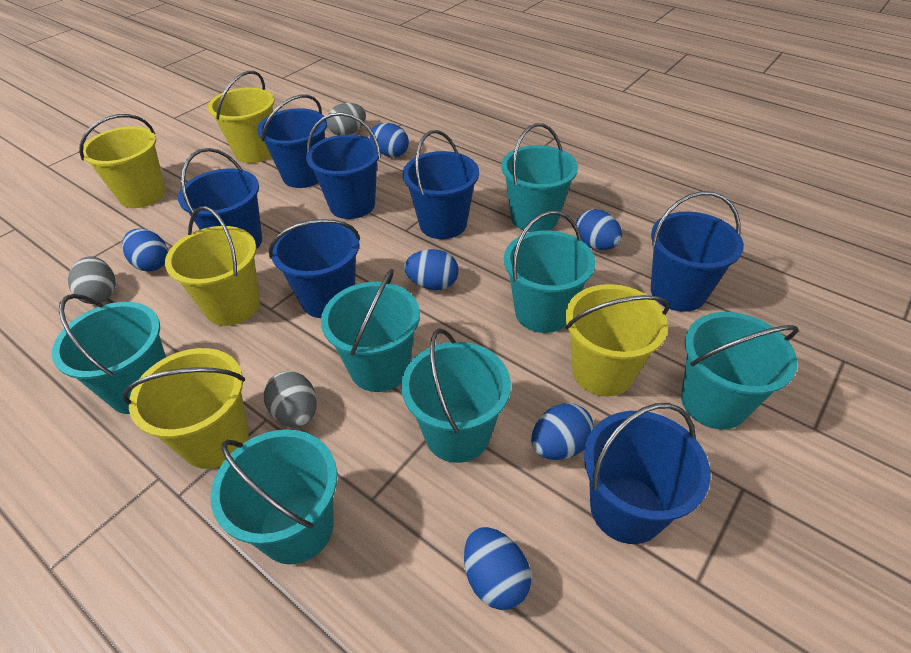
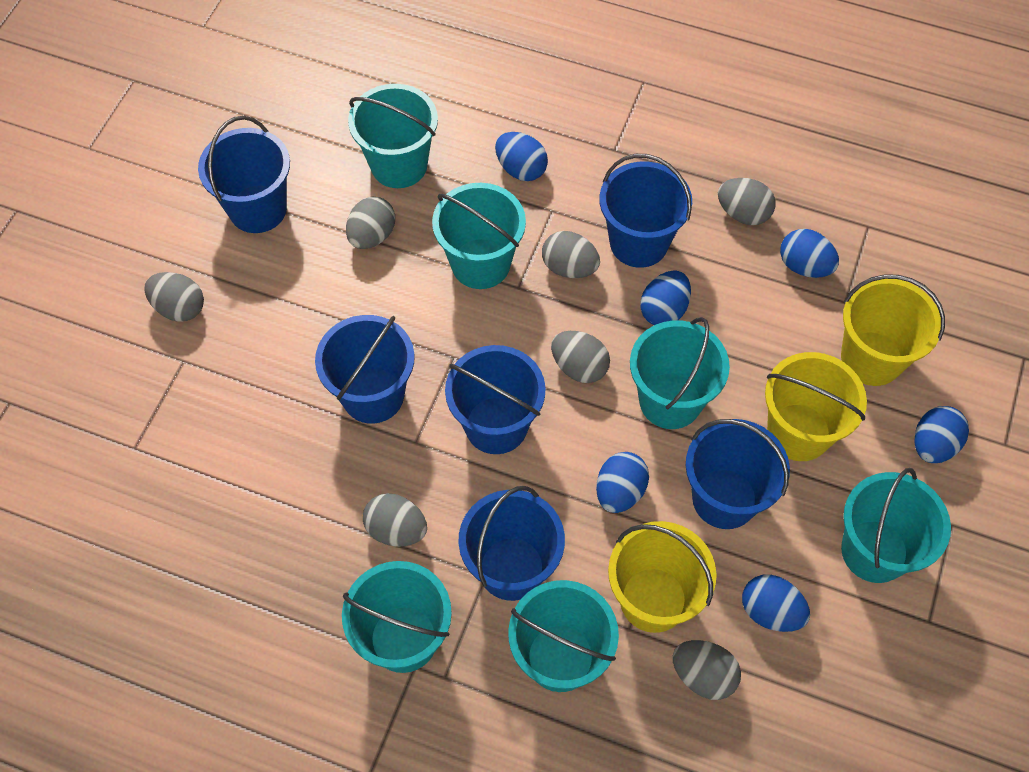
blue bucket: [178,148,262,248] [257,94,327,188] [269,219,360,318] [306,112,381,219] [403,130,479,239] [584,403,711,544] [651,191,744,312] = 7 -> [198,116,290,233] [315,315,415,424] [445,345,546,454] [459,486,565,601] [599,154,692,268] [686,419,790,529] = 6
grey egg: [68,256,116,304] [264,371,317,428] [327,103,366,135] = 3 -> [144,272,204,322] [346,197,395,249] [363,493,427,546] [542,231,600,278] [551,331,610,383] [673,640,741,700] [718,178,775,225] = 7
turquoise bucket: [52,294,166,414] [211,429,337,564] [321,269,420,392] [401,328,511,463] [501,123,578,232] [504,211,595,333] [681,312,798,429] = 7 -> [342,561,452,673] [348,84,438,188] [432,183,526,289] [508,580,619,692] [630,317,730,429] [841,468,951,583] = 6
yellow bucket: [79,114,166,208] [123,348,249,469] [165,206,260,326] [208,71,274,163] [565,284,669,397] = 5 -> [608,521,717,633] [765,352,867,461] [841,274,945,386] = 3

